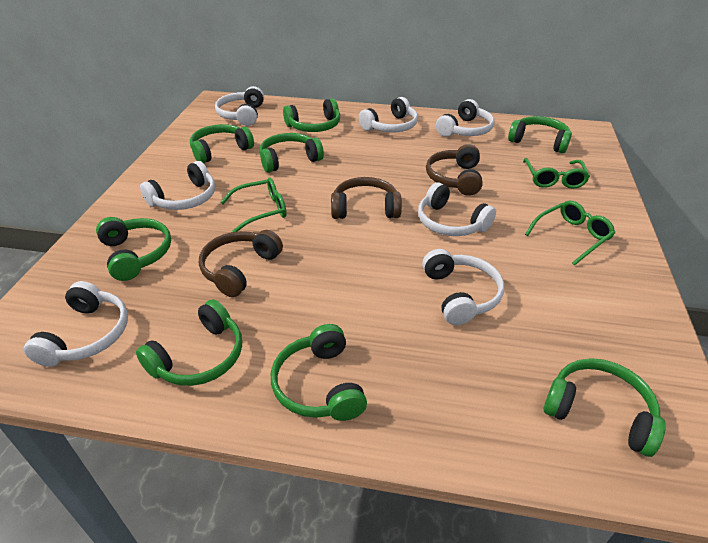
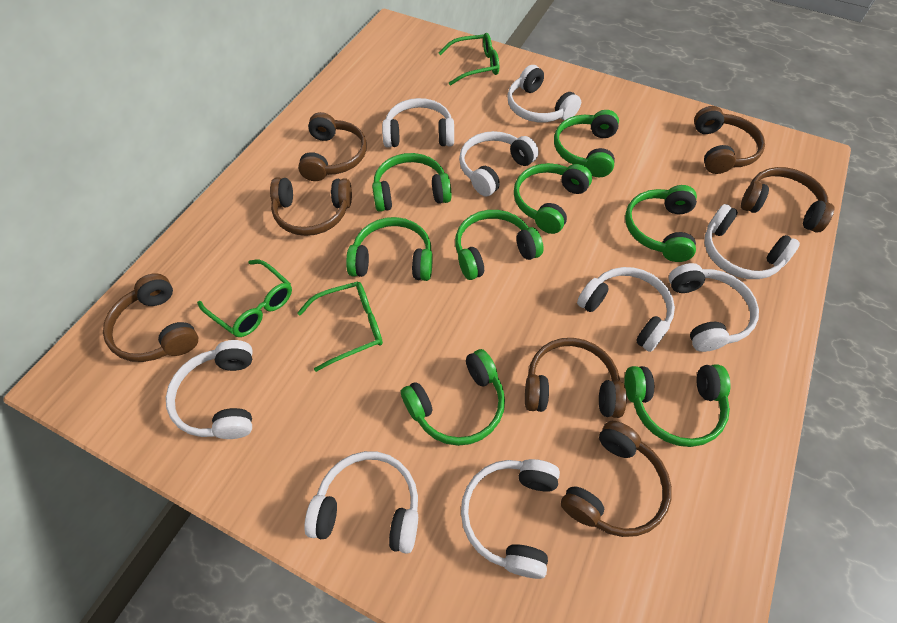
brown headphones: [199,230,283,297] [331,177,402,219] [426,144,483,196] = 3 -> [103,273,198,362] [270,178,352,236] [298,112,367,181] [525,338,627,418] [561,421,672,537] [694,106,765,174] [741,167,834,232] = 7
white headphones: [24,281,128,367] [140,161,215,210] [215,86,264,126] [359,97,418,132] [418,182,496,236] [422,249,504,325] [436,99,494,137] = 7 -> [166,340,253,439] [304,451,418,554] [382,98,454,148] [459,131,539,196] [461,459,560,579] [507,65,581,122] [577,267,675,352] [669,263,759,352] [704,204,800,279] = 9

